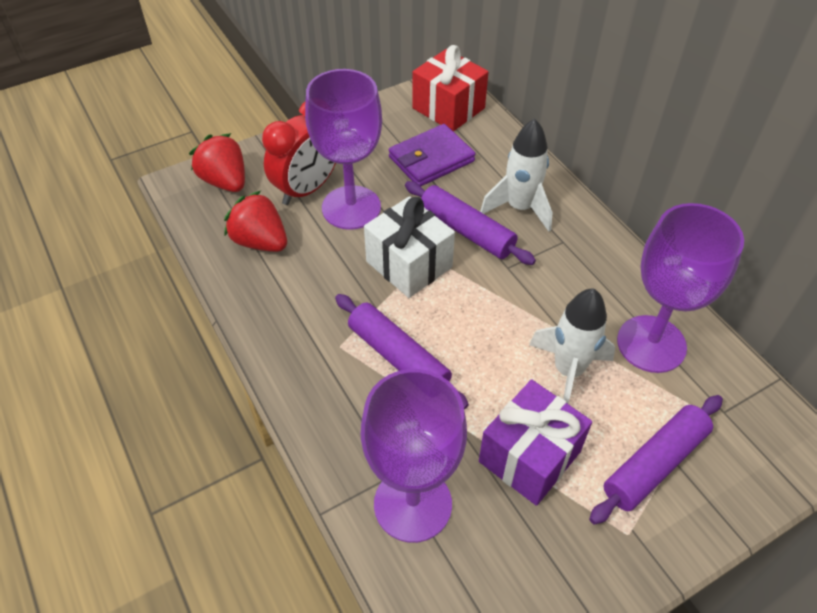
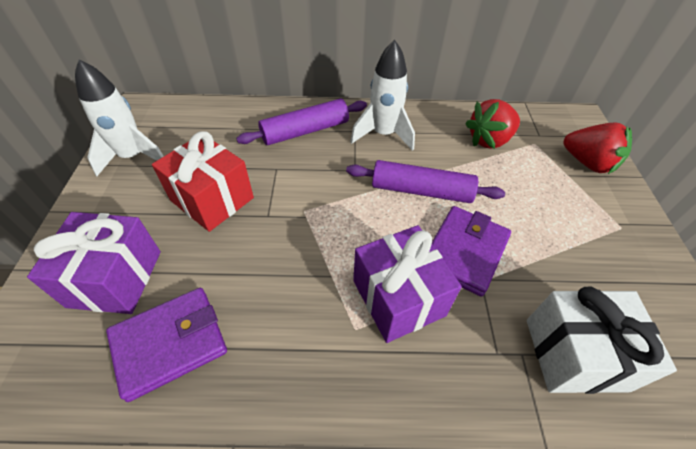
purple gift: [479,379,592,506] = 1 -> [27,212,161,314] [353,225,462,343] = 2
purple goblet: [305,69,382,230] [361,369,467,543] [617,203,744,373] = 3 -> none = 0
purple rolling pin: [335,294,469,409] [405,181,536,265] [589,395,723,525] = 3 -> [236,98,367,145] [346,160,505,203] = 2
purple wallet: [389,124,476,186] = 1 -> [106,288,227,402] [432,206,511,297] = 2
red clock: [262,101,336,205] = 1 -> none = 0

